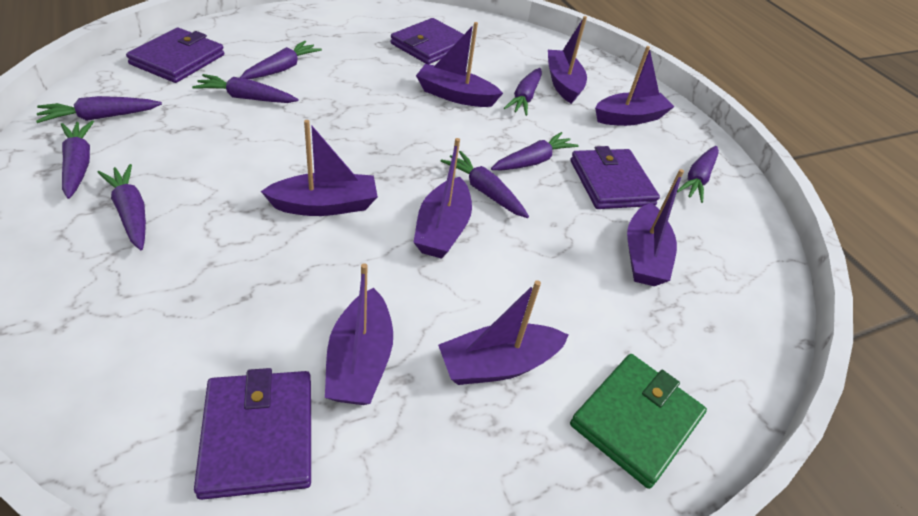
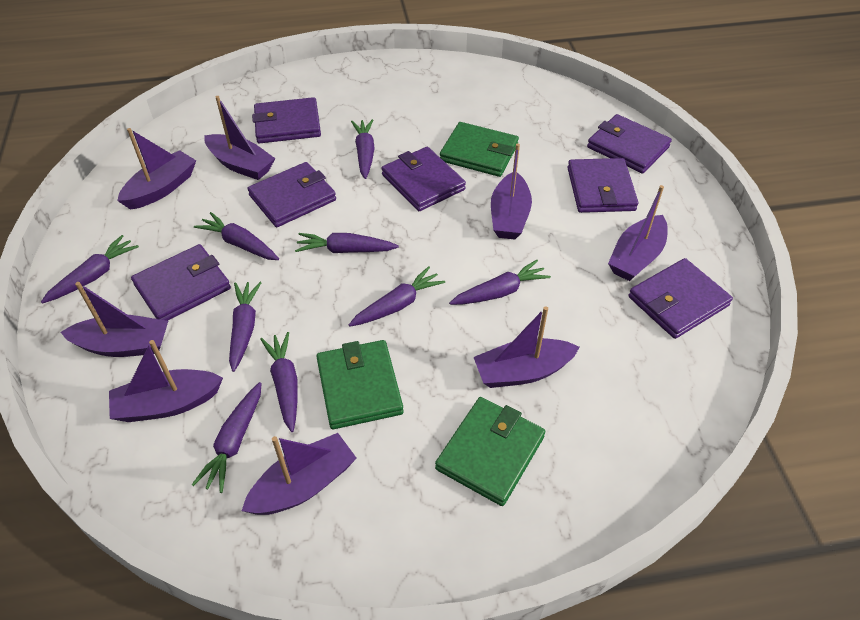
green wallet: [570,354,707,489] = 1 -> [316,340,403,429] [435,397,545,506] [440,122,519,177] = 3
purple wallet: [126,28,224,83] [194,368,311,500] [390,18,464,64] [570,146,660,209] = 4 -> [131,244,231,321] [248,162,336,227] [252,97,321,143] [382,147,466,211] [567,158,639,213] [587,114,672,173] [629,258,733,339] = 7

